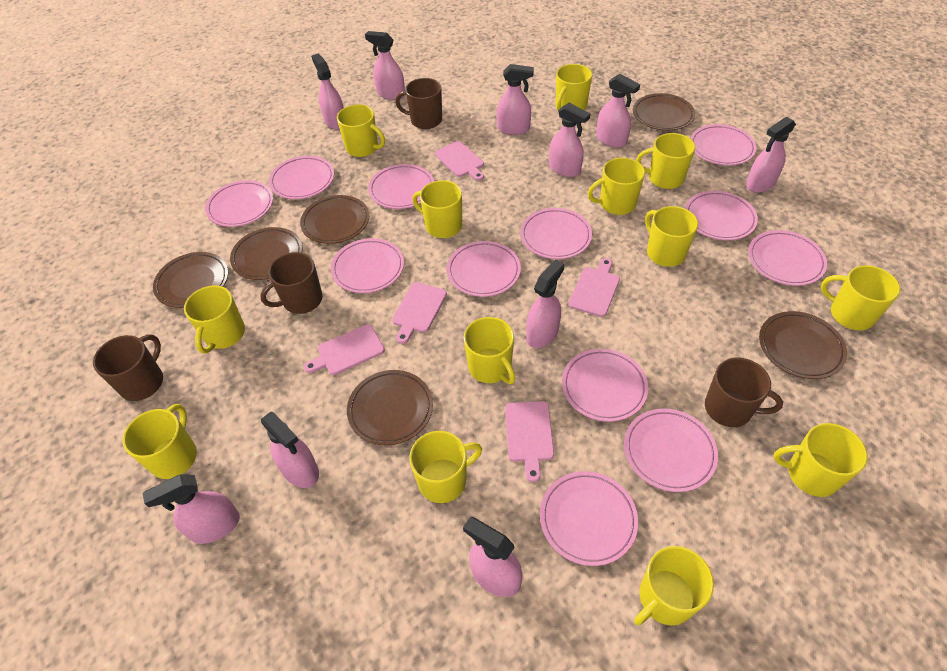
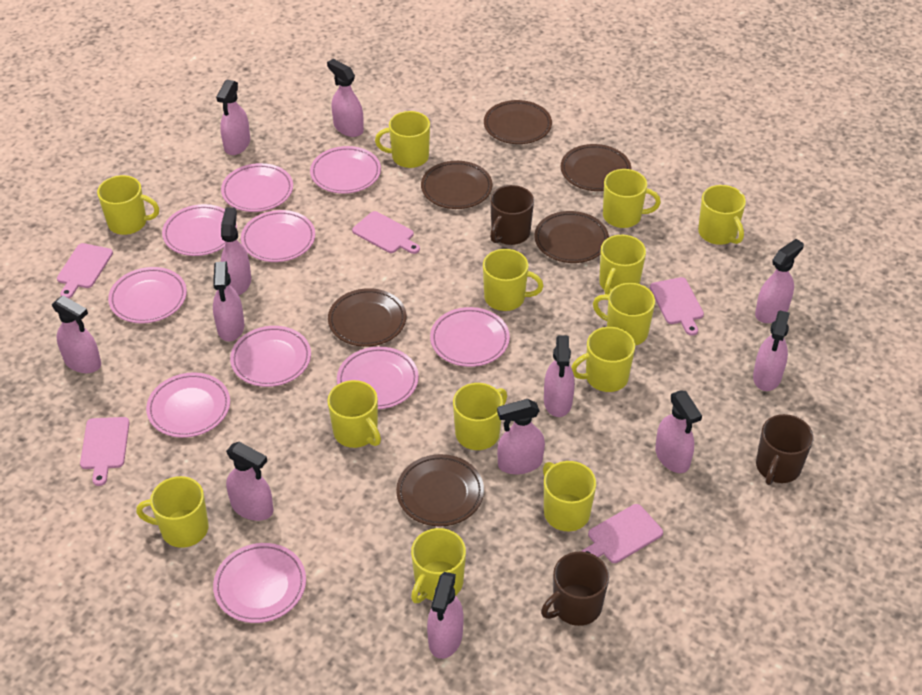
brown mug: [93,334,163,401] [260,252,323,314] [395,78,442,129] [705,358,783,427] = 4 -> [490,185,534,245] [541,552,609,626] [756,414,813,485] = 3
pink plate: [205,180,273,227] [269,156,334,199] [331,238,404,293] [368,164,434,209] [447,241,521,297] [520,208,592,259] [540,471,638,566] [562,349,648,422] [624,409,718,492] [685,191,758,240] [690,124,756,166] [748,230,827,286] = 12 -> [108,267,187,323] [146,373,230,438] [162,204,237,256] [213,543,306,623] [221,163,293,212] [230,326,311,387] [241,210,315,262] [310,146,381,194] [337,346,419,409] [430,307,510,367] = 10
pink spray bottle: [143,475,240,544] [261,412,319,488] [311,54,344,130] [365,31,405,100] [463,517,523,597] [497,64,534,135] [526,260,564,348] [549,103,590,177] [596,74,640,148] [746,117,796,193] = 10 -> [52,296,101,373] [213,262,244,341] [216,79,250,155] [221,207,251,295] [226,442,273,521] [327,59,364,137] [427,572,464,659] [497,399,545,474] [544,335,575,417] [655,390,702,473] [753,311,790,391] [755,239,804,323] = 12

